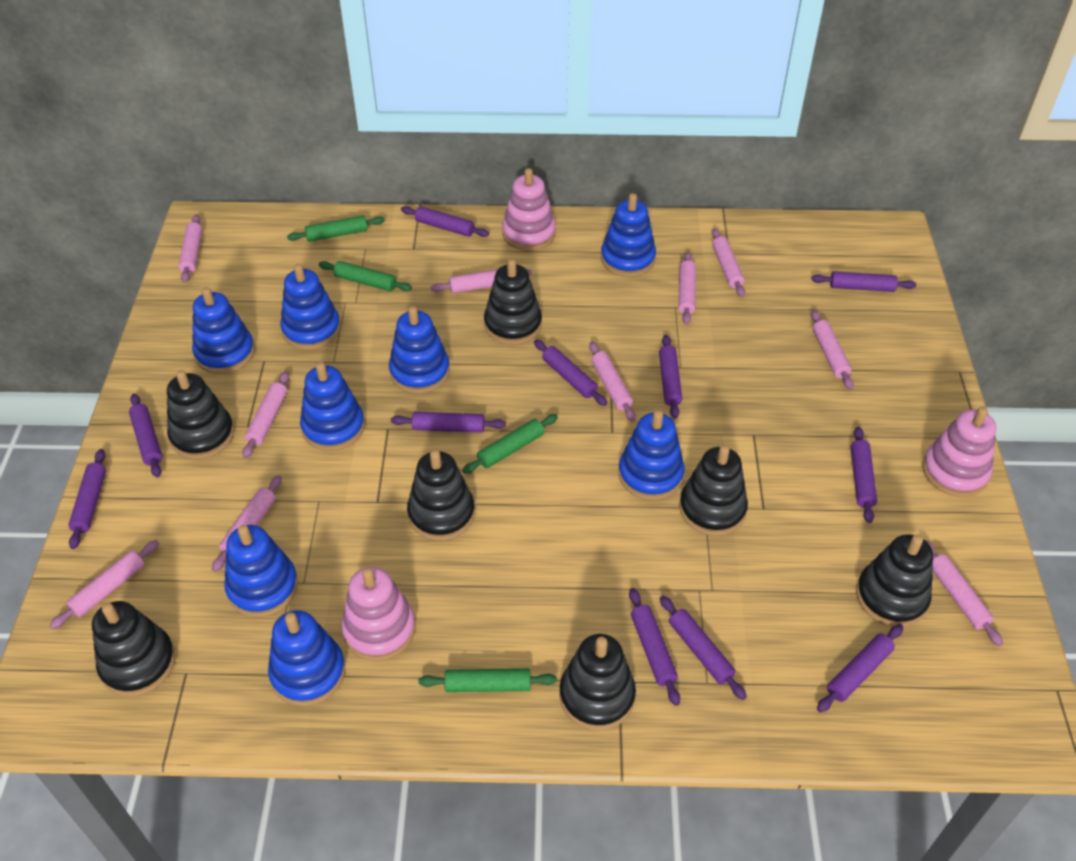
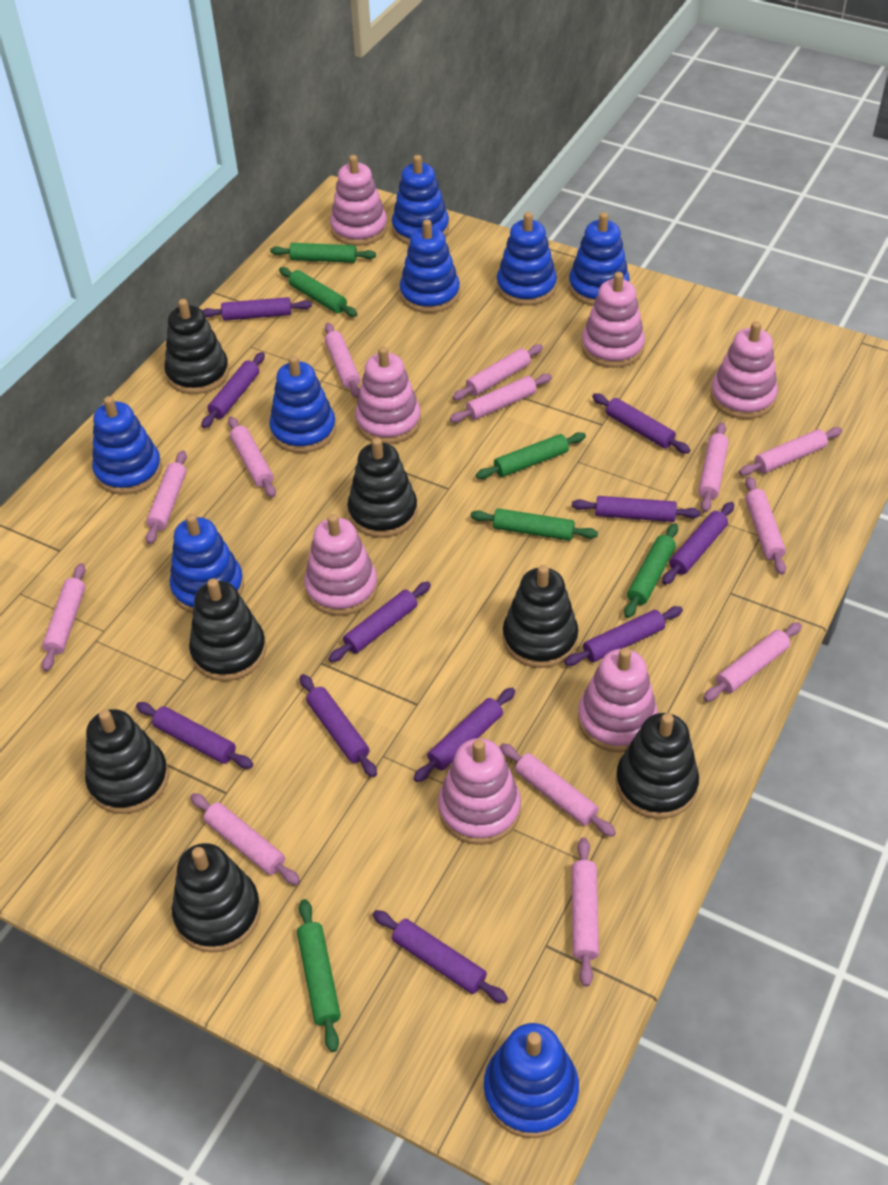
green rolling pin: [287,215,385,242] [319,261,412,291] [419,668,557,692] [462,414,558,474] = 4 -> [270,243,376,263] [279,267,357,317] [297,899,341,1052] [470,508,598,541] [476,432,586,479] [624,523,678,618] = 6
pink rolling pin: [49,540,159,629] [179,215,202,283] [212,475,282,572] [242,371,289,458] [431,269,532,293] [589,342,636,421] [678,252,696,324] [712,228,745,297] [811,310,853,389] [925,540,1003,646] = 10 -> [42,563,86,671] [146,450,187,544] [190,793,300,885] [228,417,276,498] [325,323,360,398] [450,374,552,423] [453,344,543,400] [500,743,616,837] [572,837,599,987] [698,422,729,512] [704,622,802,701] [739,427,842,476] [745,476,786,575] = 13
pink stacking toy: [341,567,416,661] [502,168,556,251] [922,407,996,497] = 3 -> [304,514,378,616] [330,155,388,246] [355,346,421,444] [438,738,521,845] [578,648,658,753] [581,272,645,368] [710,321,778,419] = 7

